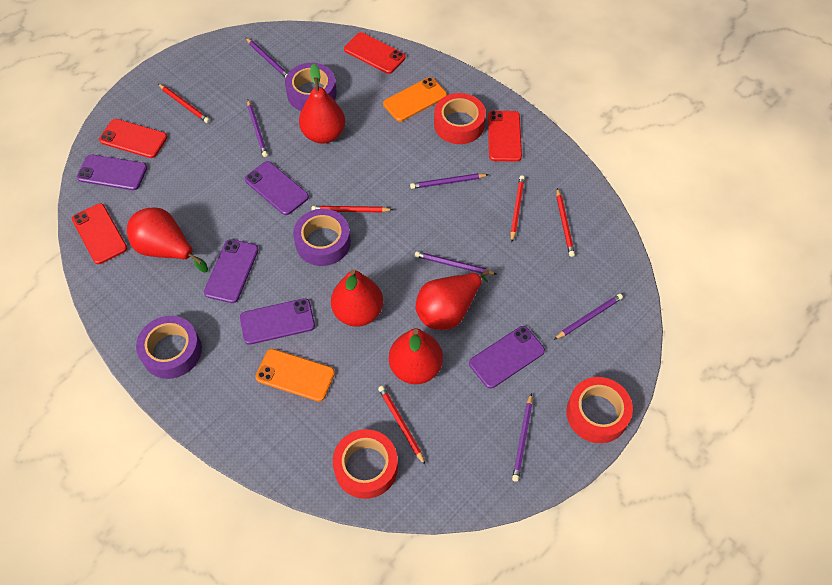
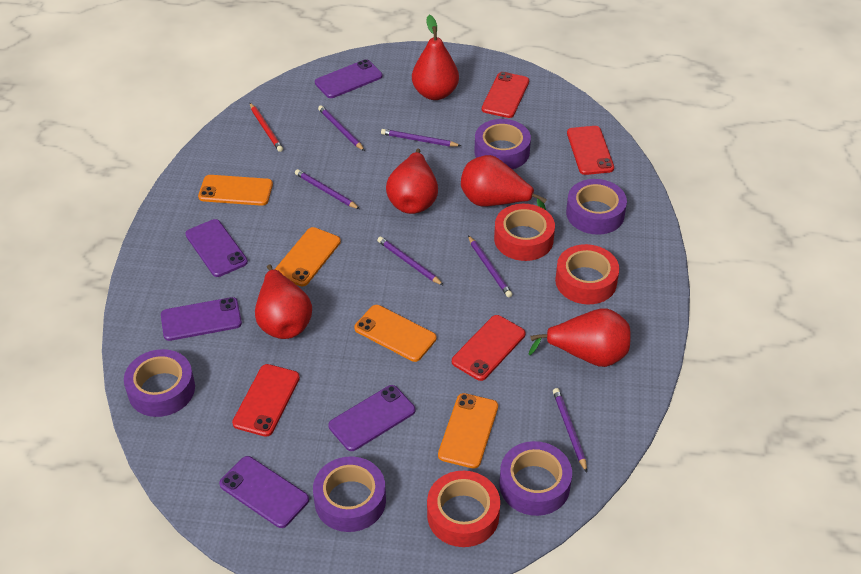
orange phone: [255,349,335,402] [383,77,447,122] = 2 -> [198,175,273,206] [275,227,341,286] [354,305,437,362] [438,393,498,469] = 4
purple tape: [136,316,202,379] [285,63,337,111] [293,209,351,266] = 3 -> [124,349,195,417] [313,456,386,532] [474,119,531,169] [499,441,572,516] [566,179,627,235] = 5
red pencil: [158,84,210,123] [311,206,393,212] [378,386,425,465] [510,175,525,242] [556,188,575,257] = 5 -> [250,103,283,152] = 1

